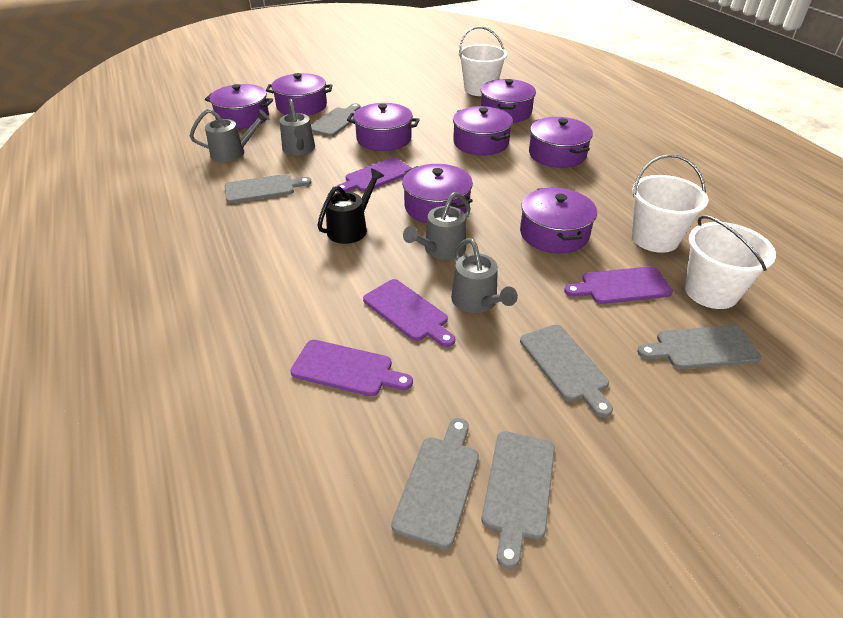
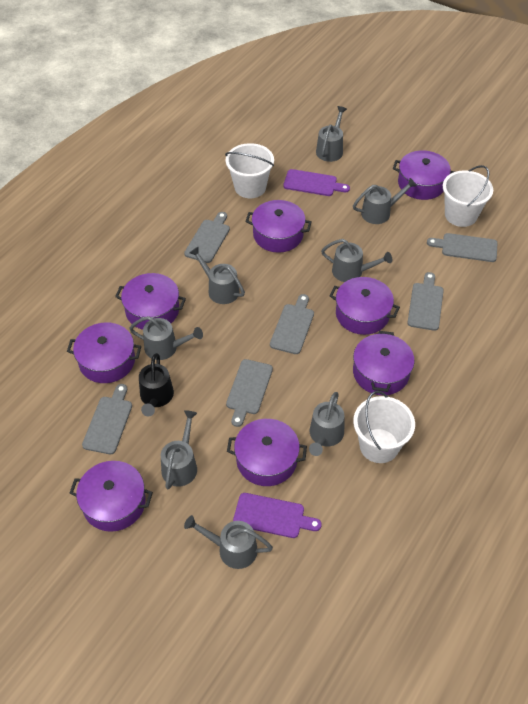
grey watering can: [190,109,269,162] [280,99,315,155] [403,192,471,260] [451,238,518,313] = 4 -> [129,316,203,360] [161,410,197,489] [184,515,273,569] [189,246,245,304] [309,392,345,456] [316,106,347,162] [321,239,392,282] [353,178,417,224] = 8
purple cutting board: [290,340,413,397] [336,157,412,193] [363,279,455,347] [564,266,673,304] = 4 -> [233,493,322,538] [283,169,350,196] = 2

